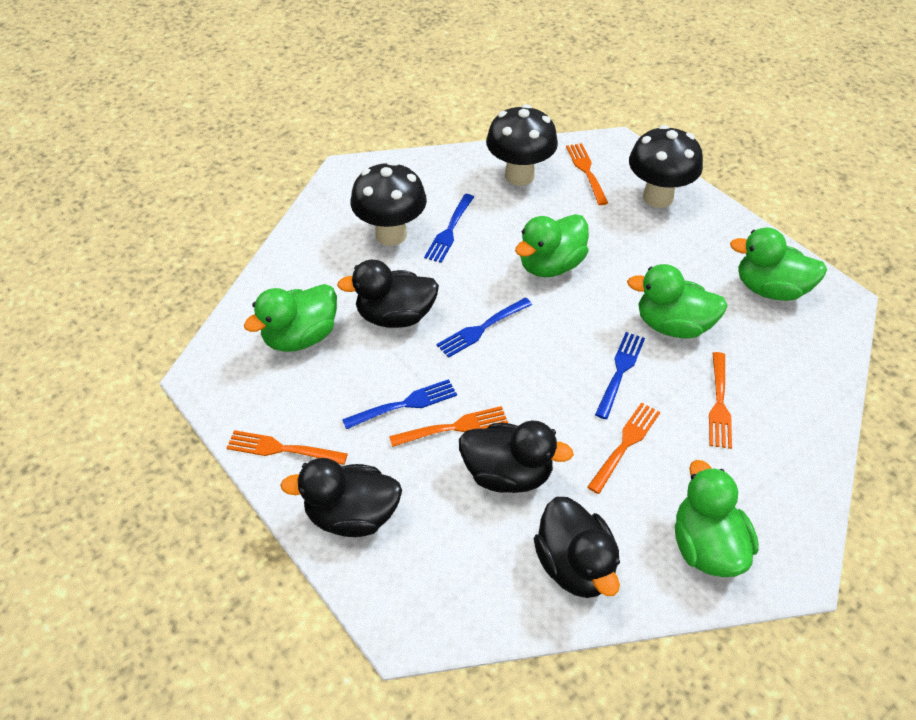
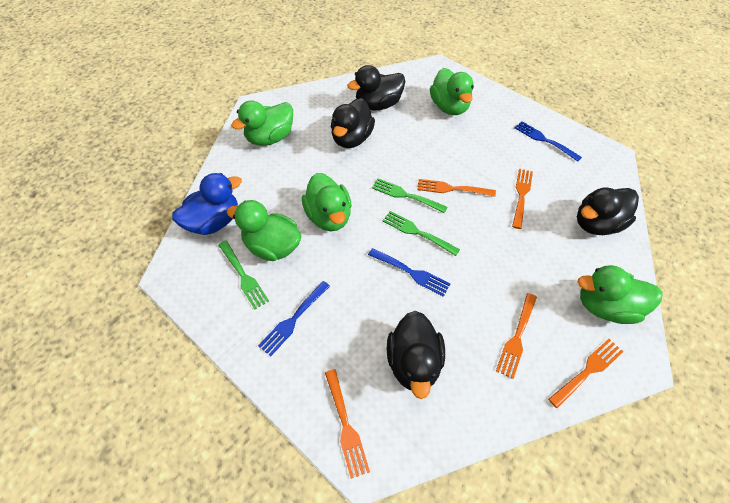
black mushroom: [351,161,427,246] [486,104,558,186] [629,125,703,208] = 3 -> none = 0
blue duck: none = 0 -> [172,173,242,235] = 1
blue fork: [342,379,457,429] [424,194,474,263] [437,297,532,358] [595,332,645,419] = 4 -> [258,281,330,356] [368,248,450,297] [515,121,582,162] = 3
green fork: none = 0 -> [218,240,269,309] [372,178,447,213] [382,211,460,256] = 3

